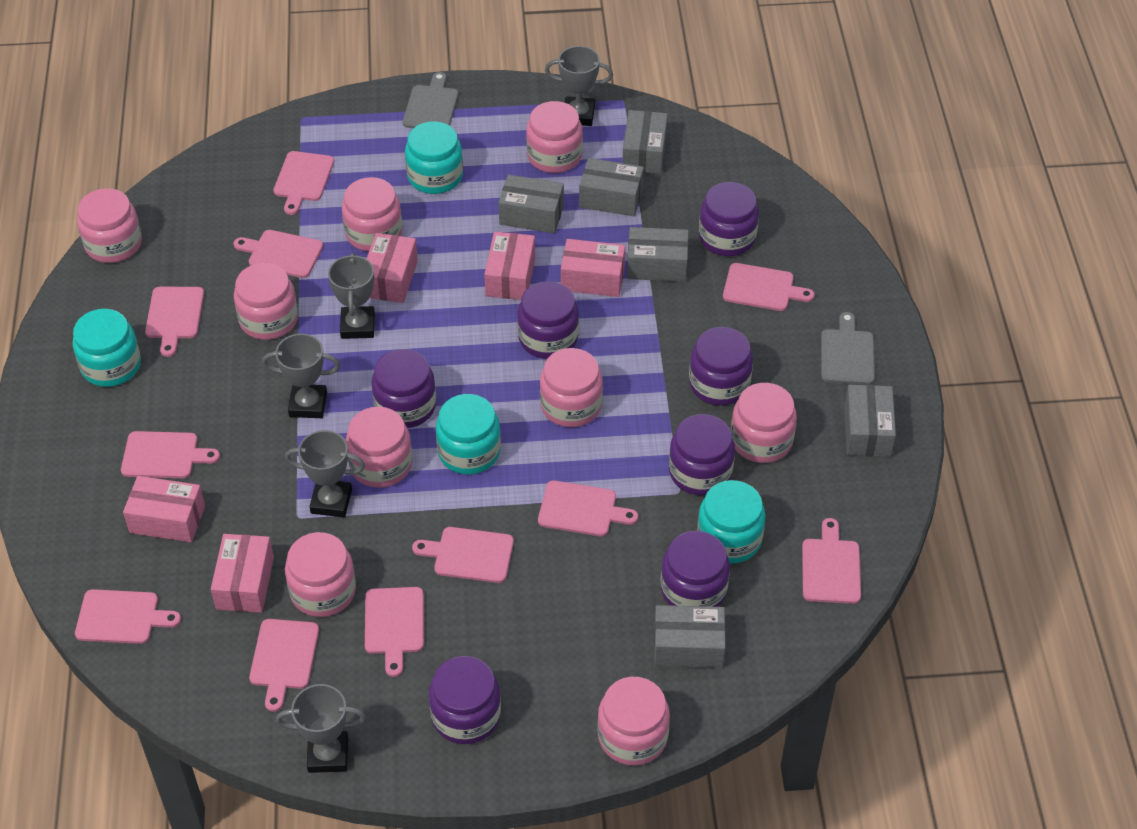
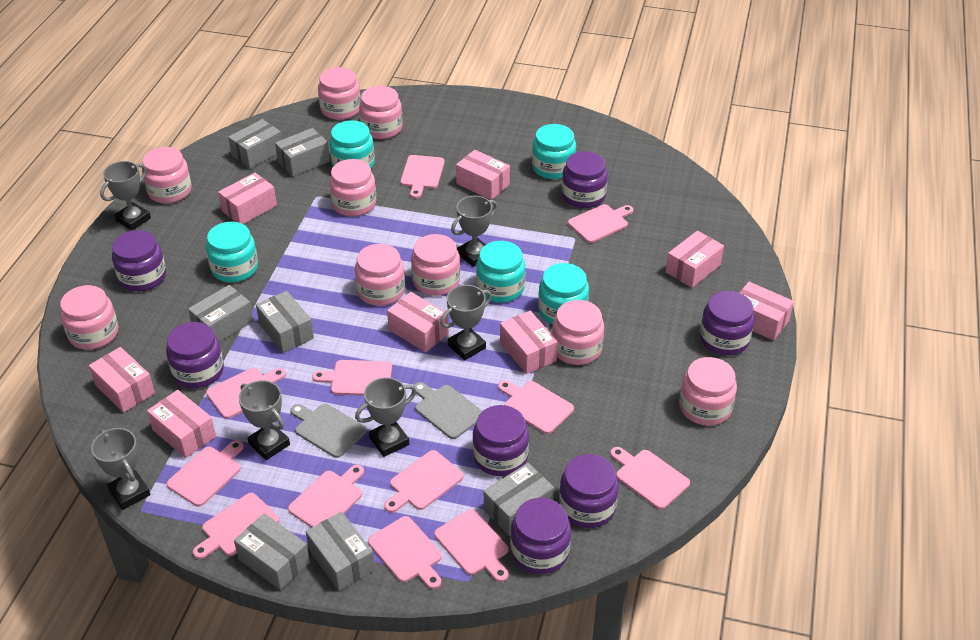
grey box: [498,175,564,233] [579,158,644,216] [622,110,668,174] [627,227,689,282] [654,605,726,668] [844,385,896,457] = 6 -> [188,285,254,342] [228,119,282,169] [234,514,310,590] [256,291,314,353] [275,128,330,177] [306,512,375,591] [484,463,554,536] = 7
grey trophy: [262,334,340,418] [276,684,366,773] [285,430,365,517] [328,253,375,339] [545,46,613,126] = 5 -> [91,428,150,510] [100,161,151,230] [239,380,290,460] [355,377,416,457] [440,285,492,360] [451,196,497,267] = 6
pink box: [123,476,205,542] [211,534,274,613] [367,233,418,303] [484,232,535,300] [561,239,625,297] = 5 -> [89,347,155,413] [147,390,216,458] [218,173,277,224] [387,292,449,352] [456,150,510,200] [500,311,558,374] [666,231,724,288] [739,282,794,341] = 8
pink cutting board: [75,589,181,644] [121,431,220,478] [145,287,204,357] [233,230,323,278] [249,619,319,712] [273,151,334,215] [365,587,424,677] [412,527,514,583] [538,480,638,536] [723,263,814,311] [802,518,861,604] = 11 -> [166,440,244,507] [193,493,279,559] [206,368,286,419] [288,465,364,528] [312,360,392,396] [368,516,442,589] [384,450,464,513] [400,155,445,198] [434,509,509,582] [498,380,574,434] [568,204,633,243] [610,447,690,509] = 12
turquoise jar: [73,309,141,387] [405,121,463,194] [436,394,501,475] [697,480,766,563] = 4 -> [206,222,258,282] [329,120,375,168] [476,241,525,303] [532,124,576,179] [538,263,589,324] = 5

